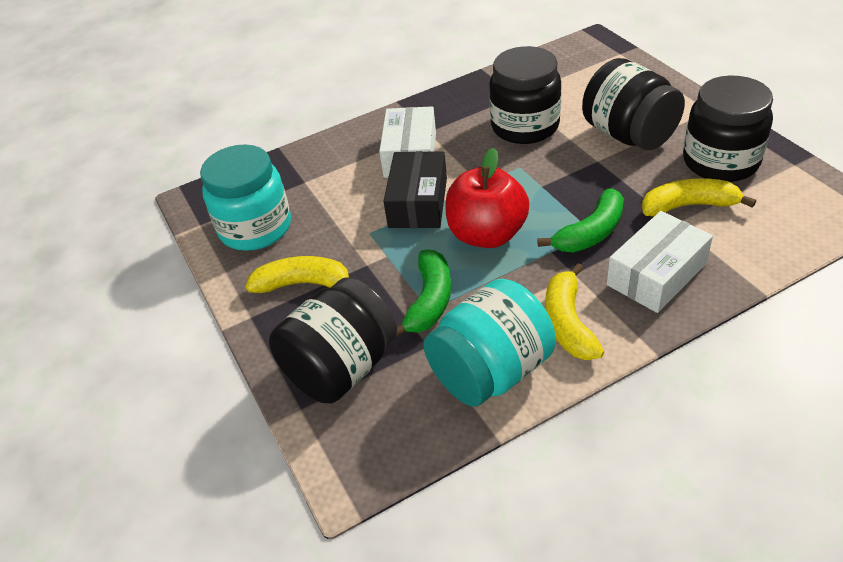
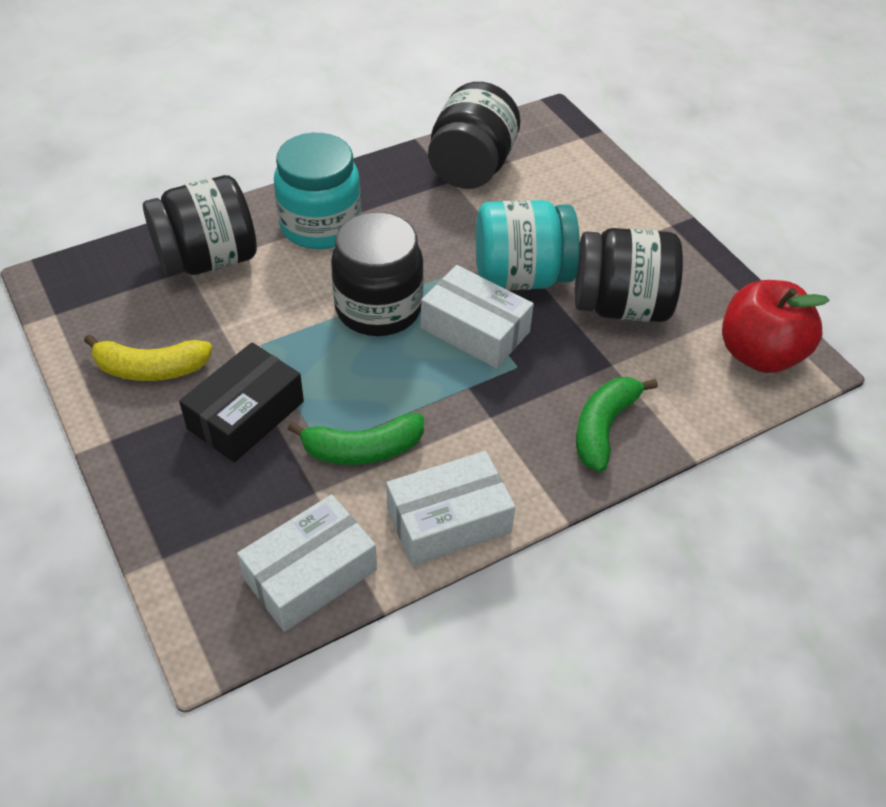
white box: [379,106,436,178] [607,211,713,313] = 2 -> [237,495,377,632] [386,451,515,566] [421,265,534,368] = 3
yellow banana: [246,256,349,293] [545,263,604,360] [642,178,756,217] = 3 -> [84,334,212,381] = 1

